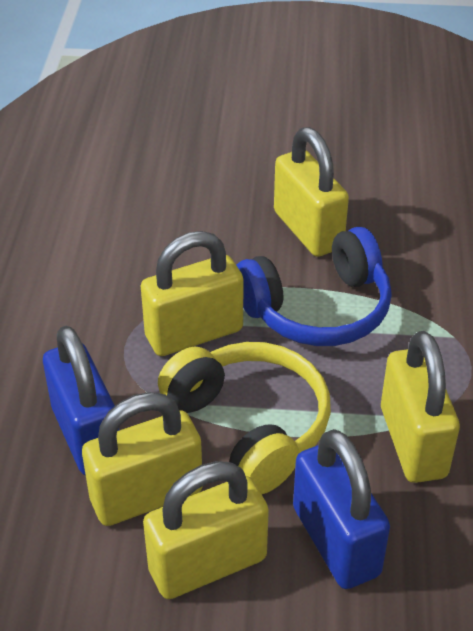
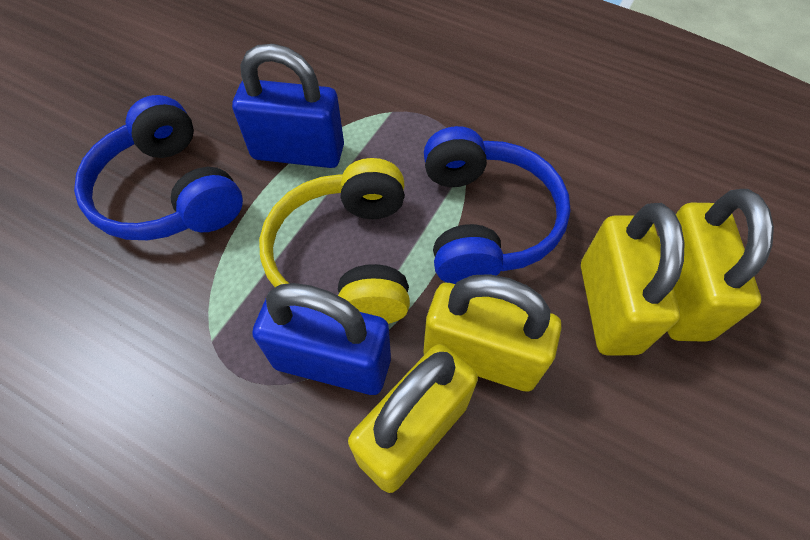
blue headphones: [236,227,392,346] = 1 -> [74,95,243,240] [424,126,571,284] = 2
yellow padlock: [82,392,203,526] [141,231,243,356] [143,461,269,599] [274,127,349,257] [381,331,460,483] = 5 -> [348,344,478,493] [424,274,562,392] [581,203,685,356] [658,189,774,342] = 4

